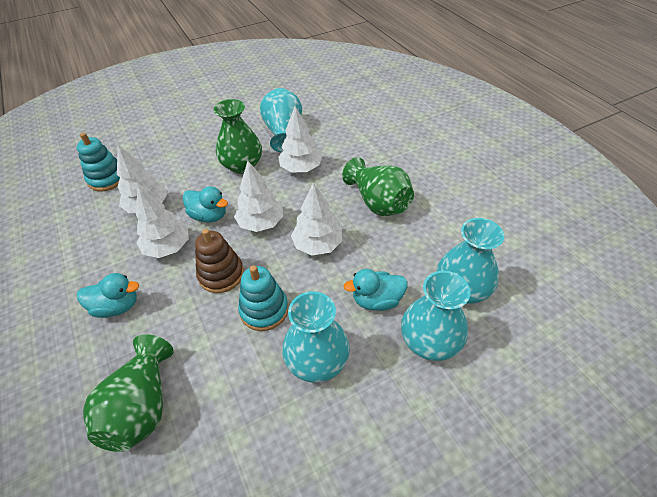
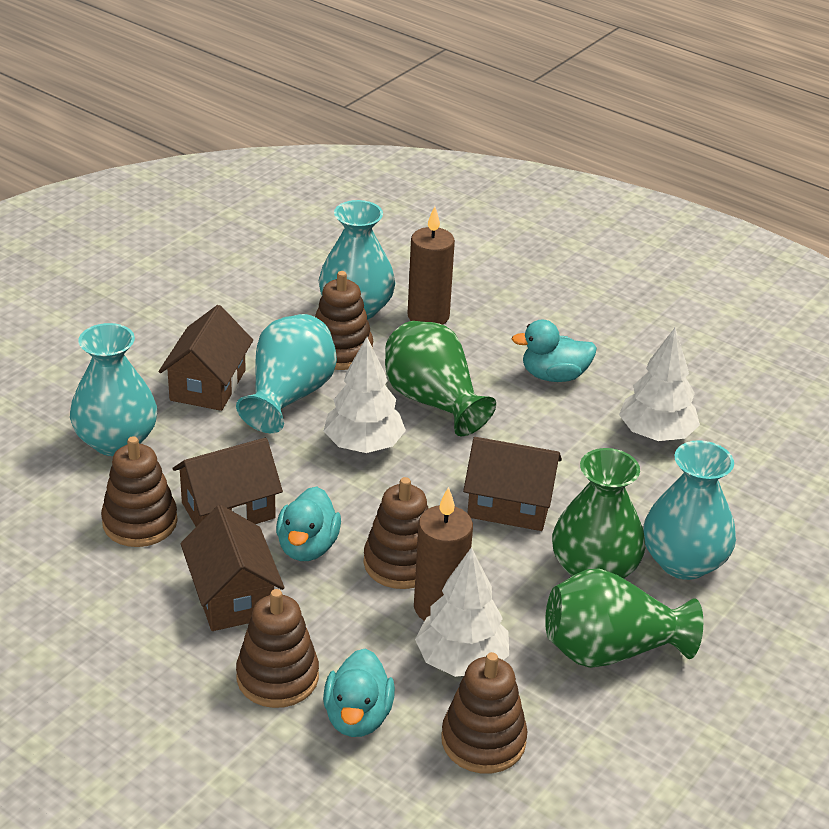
brown candle: none = 0 -> [408,206,455,325] [414,487,473,621] = 2
brown house: none = 0 -> [159,305,253,411] [172,438,283,527] [180,505,284,631] [463,437,562,531] = 4
brown stacking toy: [195,229,244,293] = 1 -> [101,436,178,547] [236,589,319,708] [315,271,373,370] [363,477,429,589] [441,652,528,773] = 5
turquoise stacking toy: [77,133,120,192] [238,265,288,331] = 2 -> none = 0
white tree: [117,145,168,213] [136,186,189,258] [234,161,284,232] [278,106,322,172] [291,182,342,256] = 5 -> [324,337,406,453] [415,547,509,677] [619,328,700,441] = 3

